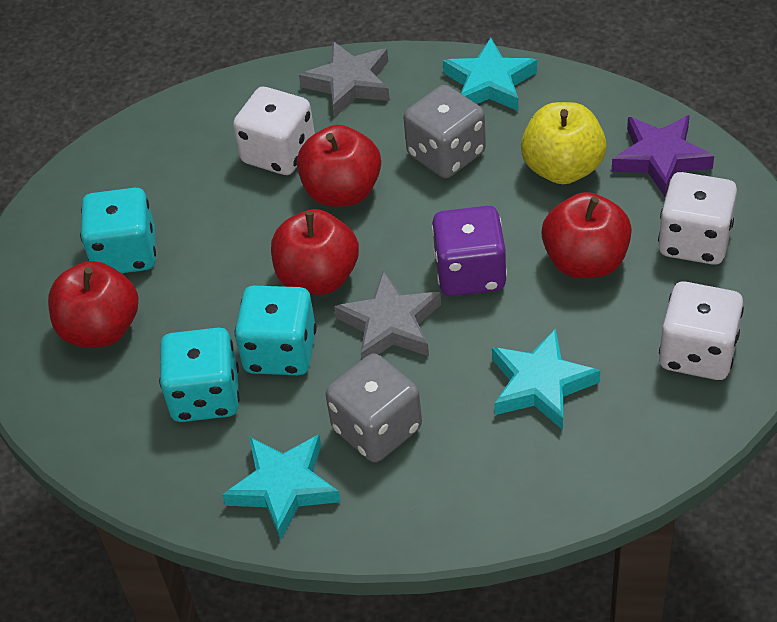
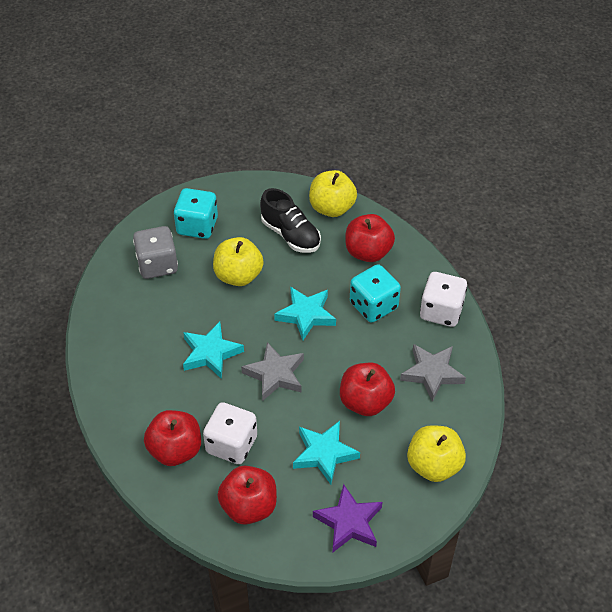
black shoe: none = 0 -> [260,188,321,253] = 1
grey dice: [326,354,422,462] [403,85,486,178] = 2 -> [133,226,178,279] = 1
purple dice: [432,206,507,296] = 1 -> none = 0
turquoise dice: [80,188,156,273] [159,328,240,422] [235,286,316,375] = 3 -> [174,188,218,239] [350,264,401,322] = 2
white dice: [233,87,315,175] [658,172,737,265] [659,282,744,380] = 3 -> [203,402,257,464] [420,272,467,327] = 2
yellow apple: [521,102,607,184] = 1 -> [213,237,264,286] [309,170,357,217] [407,425,466,482] = 3

